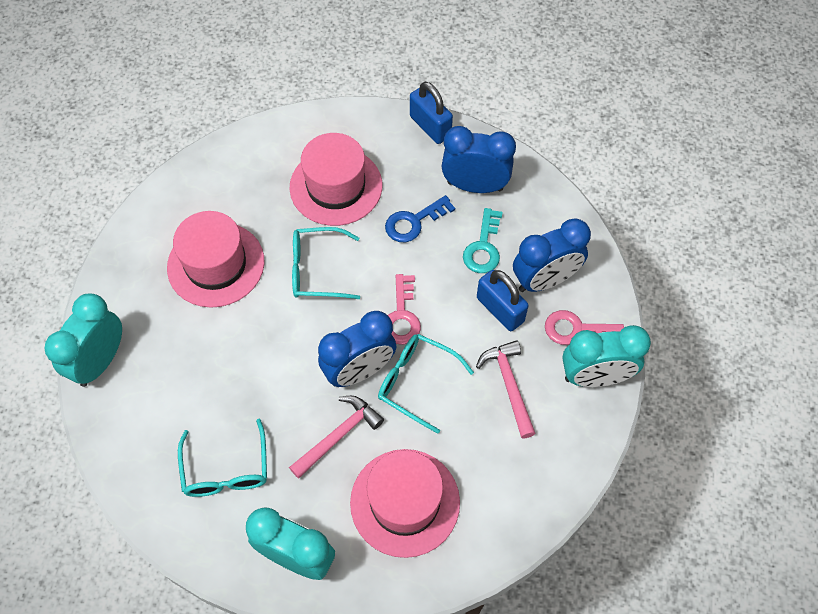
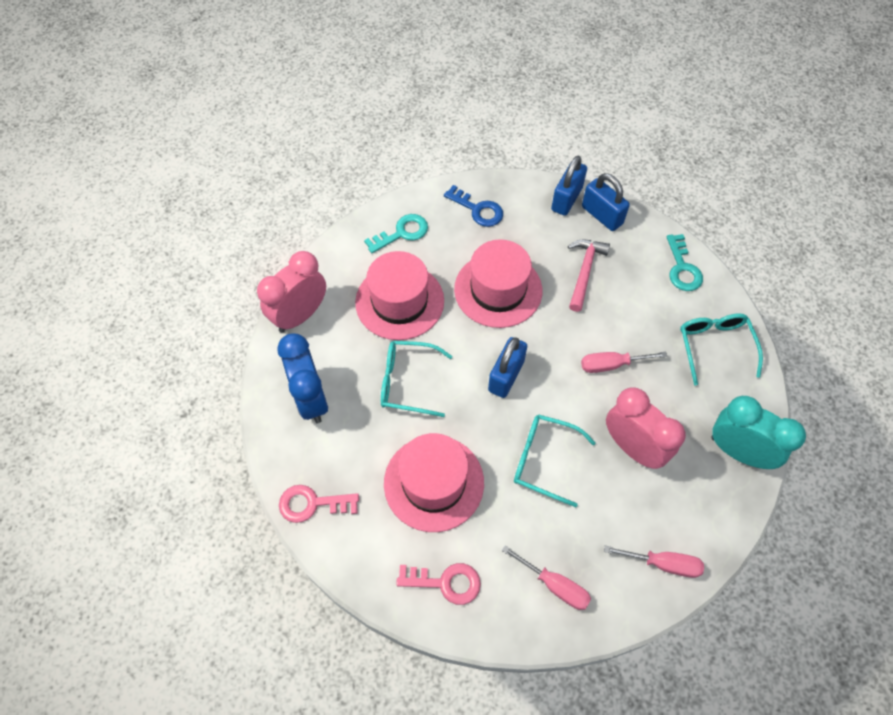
blue clock: [318,311,397,387] [442,126,516,193] [513,218,591,292] = 3 -> [277,333,328,423] = 1
blue padlock: [410,82,453,144] [477,270,529,331] = 2 -> [488,337,527,398] [551,156,587,216] [582,173,630,231] = 3
pink clock: none = 0 -> [257,251,326,333] [606,387,686,469] = 2
pink hammer: [289,396,384,479] [476,340,536,438] = 2 -> [568,240,610,312] = 1
pink screwdriver: none = 0 -> [501,545,591,610] [581,352,667,373] [604,546,704,578] = 3
turquoise clock: [44,293,122,387] [246,508,335,580] [562,325,651,387] = 3 -> [711,396,806,469] = 1
turquoise key: [463,208,503,273] = 1 -> [364,214,428,253] [667,234,703,291] = 2

